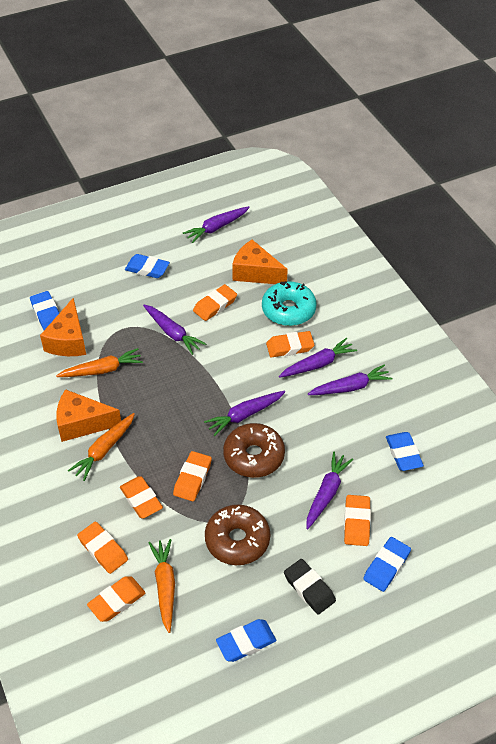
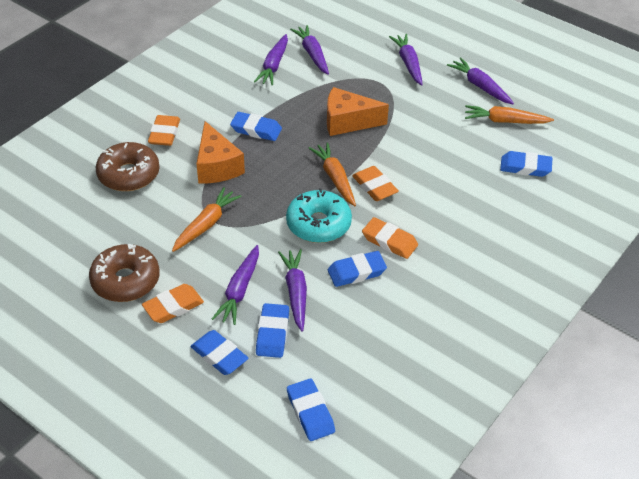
black eraser: [284,559,336,614] = 1 -> none = 0
blue eraser: [30,291,59,330] [125,254,170,278] [216,619,276,662] [363,537,411,592] [386,432,424,471] = 5 -> [190,330,248,375] [230,112,282,141] [256,303,289,358] [287,378,335,441] [328,251,387,287] [500,151,552,177] = 6
orange cheese: [40,298,86,356] [56,389,121,442] [232,240,288,284] = 3 -> [196,121,245,183] [327,87,389,136] = 2
orange eraser: [77,521,128,574] [87,576,146,622] [120,476,163,519] [173,451,212,501] [193,284,237,321] [266,331,314,358] [344,495,371,546] = 7 -> [142,284,204,323] [148,115,180,146] [352,166,399,201] [362,217,418,259] = 4

